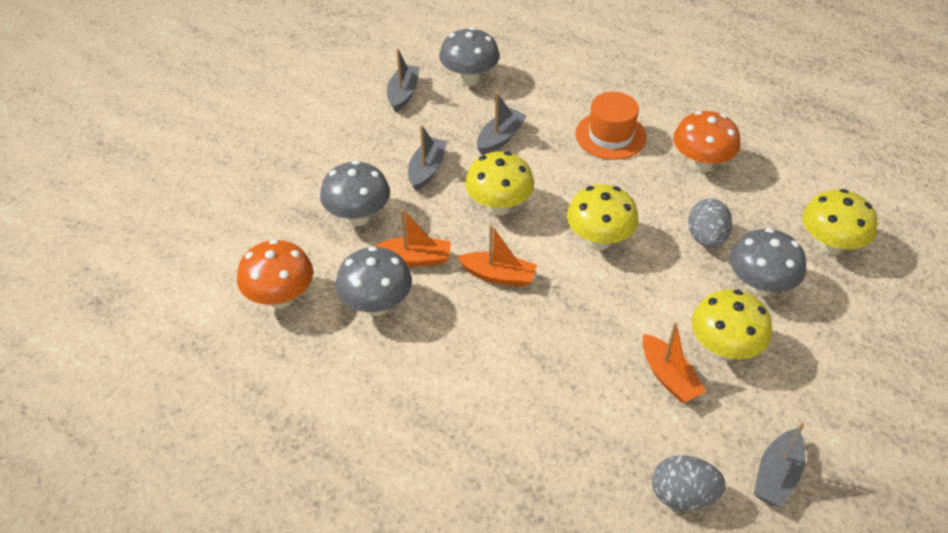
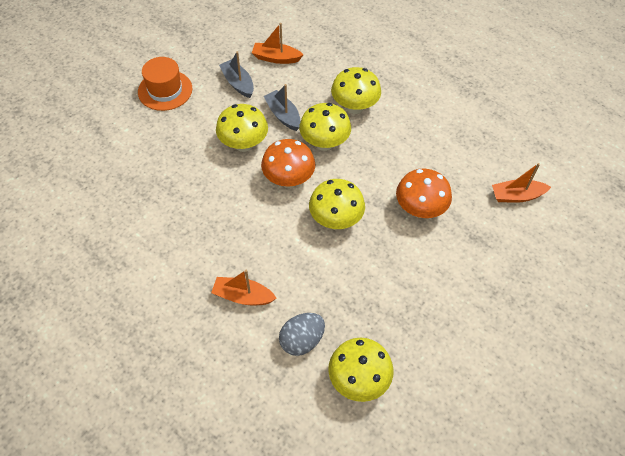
grey boat: [387,49,420,112] [408,125,448,191] [477,92,527,155] [754,422,805,507] = 4 -> [219,51,254,98] [264,84,301,131] = 2
grey egg: [652,455,726,510] [688,198,732,248] = 2 -> [279,313,325,356] = 1
grey mushroom: [320,161,390,226] [336,246,412,316] [439,27,500,86] [730,228,806,297] = 4 -> none = 0
yellow mushroom: [465,152,534,216] [567,184,639,250] [692,289,772,361] [802,189,877,256] = 4 -> [216,104,268,152] [299,103,351,151] [309,179,365,229] [328,338,393,402] [331,67,381,114] = 5

